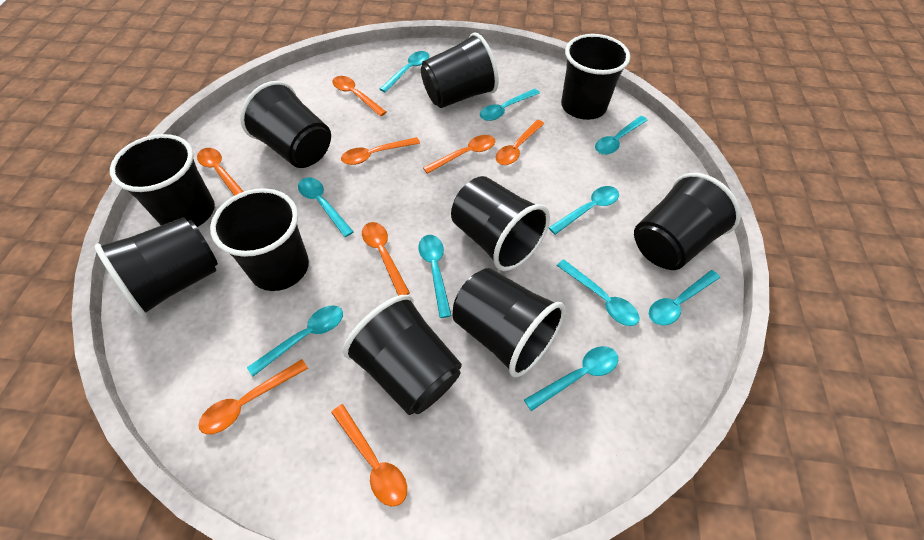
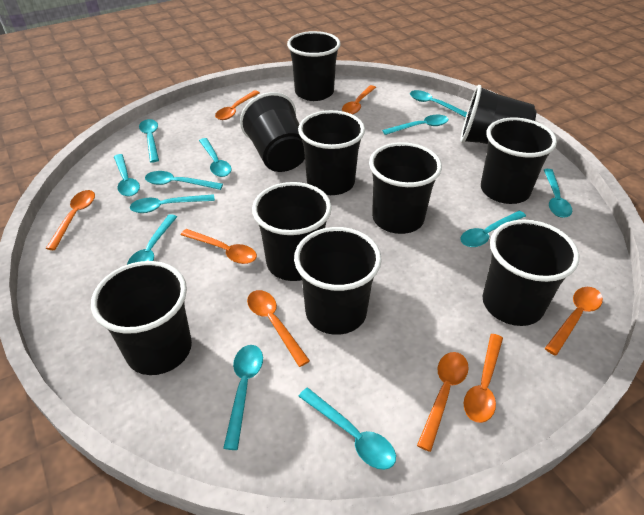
turquoise spoon: [247,306,343,376] [298,177,354,237] [380,51,429,93] [418,235,452,318] [480,89,540,121] [524,346,618,411] [549,186,619,235] [557,259,639,326] [595,116,648,155] [649,270,720,325] = 10 -> [114,154,140,197] [127,214,177,265] [130,194,215,213] [139,119,159,162] [145,171,223,190] [199,138,232,177] [223,345,263,450] [298,388,396,470] [382,115,449,135] [410,90,467,117] [460,211,526,247] [544,169,572,218] = 12

